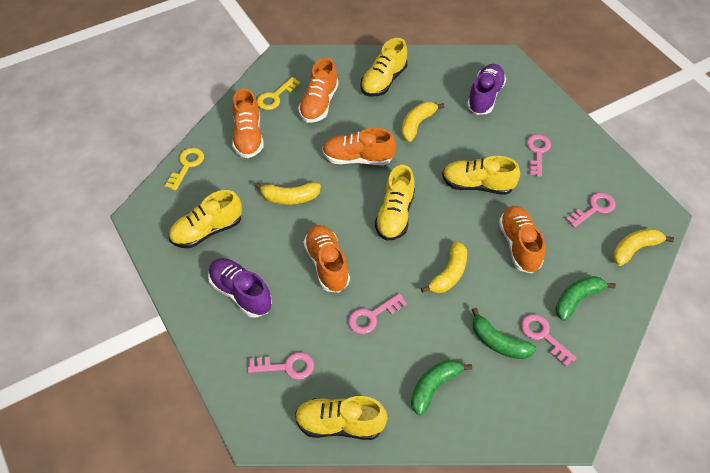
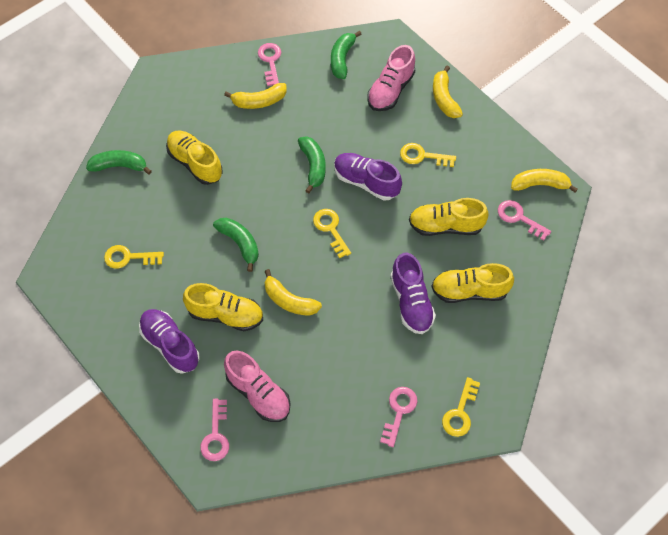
green banana: [411,359,472,416] [472,308,536,359] [555,276,616,321] = 3 -> [86,150,152,174] [213,218,259,272] [298,136,326,193] [331,31,362,79] = 4
orange shoe: [232,88,263,158] [298,58,338,123] [304,225,350,292] [322,128,396,165] [499,206,545,273] = 5 -> none = 0
pink key: [247,352,314,379] [348,293,407,334] [521,314,576,366] [527,134,551,177] [566,192,615,228] = 5 -> [200,399,229,461] [258,43,281,86] [380,387,418,447] [498,200,551,241] = 4
pink shoe: none = 0 -> [224,351,291,422] [367,45,415,111] = 2
purple shoe: [208,258,272,318] [467,64,506,115] = 2 -> [139,309,199,374] [334,153,402,200] [390,253,436,334] = 3
yellow key: [165,148,204,191] [257,77,300,110] = 2 -> [104,245,164,269] [313,209,351,259] [400,143,456,167] [442,377,480,437] = 4
yellow shoe: [169,190,242,248] [295,396,387,440] [360,38,408,97] [375,165,415,241] [442,156,520,195] = 5 -> [166,130,223,185] [183,283,263,331] [409,198,489,236] [431,263,514,303] = 4

